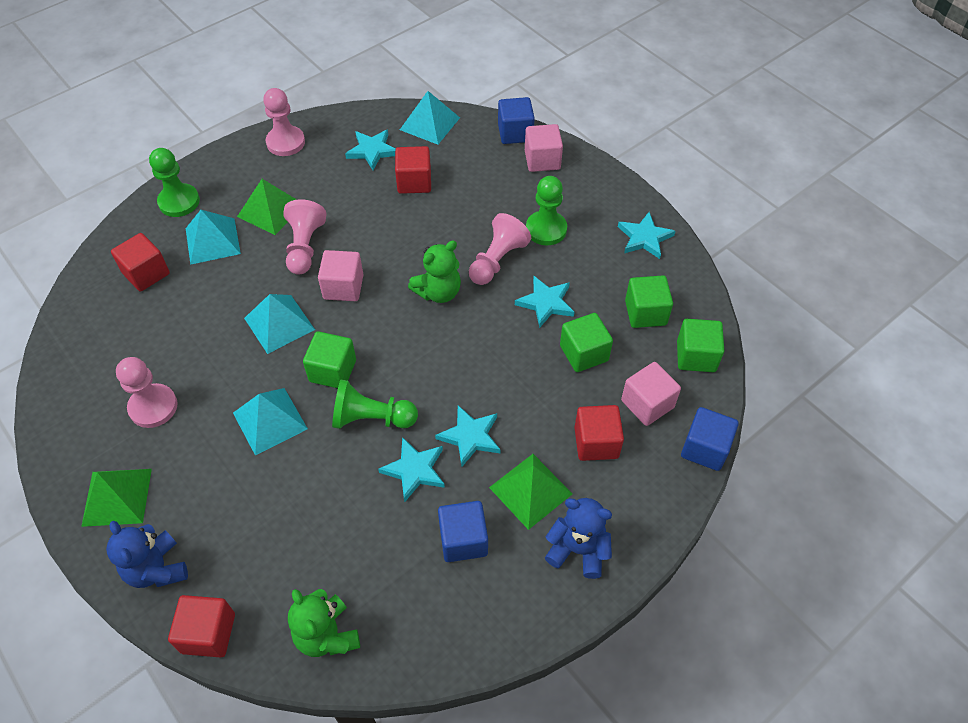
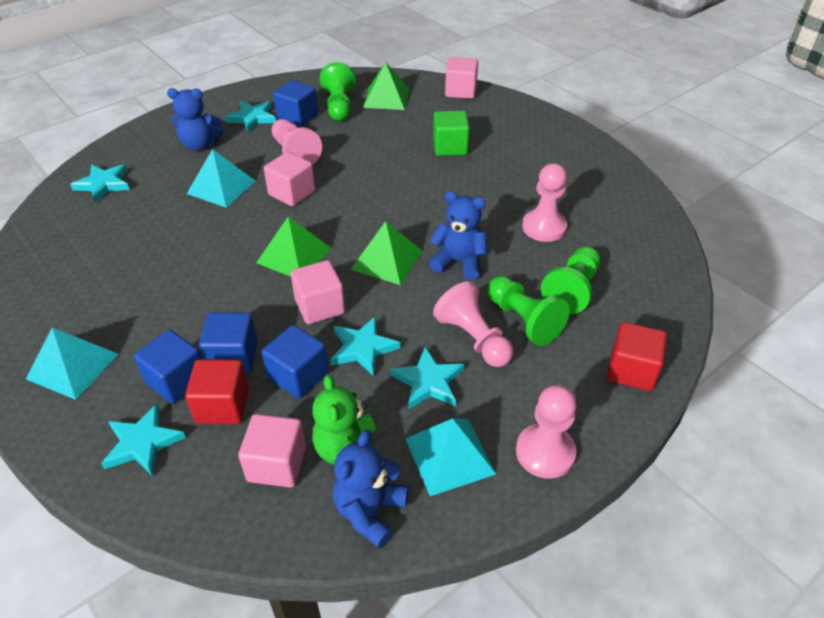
blue cube: [438,501,488,562] [498,97,535,144] [681,407,739,471] = 3 -> [134,330,201,404] [199,313,258,373] [262,325,328,399] [273,80,318,127] = 4
blue teddy bear: [106,521,188,588] [545,498,612,579] = 2 -> [167,88,223,150] [333,430,409,548] [429,191,488,280] = 3
green cube: [303,331,356,388] [560,313,613,372] [625,276,673,328] [677,319,724,372] = 4 -> [433,111,470,156] = 1
green teddy bear: [288,589,360,657] [408,241,461,303] = 2 -> [312,374,380,464] = 1
pink cube: [318,250,363,301] [525,124,563,172] [621,362,681,426] = 3 -> [238,414,306,488] [264,152,315,206] [291,260,345,324] [445,57,478,99] = 4
red cube: [111,233,170,291] [168,595,235,657] [395,146,431,194] [574,405,624,461] = 4 -> [185,359,249,424] [607,322,667,391] = 2
turquoise pyramid: [186,210,241,265] [233,388,308,456] [244,294,315,354] [400,91,460,145] = 4 -> [26,328,119,400] [187,149,255,208] [405,418,496,496] = 3

